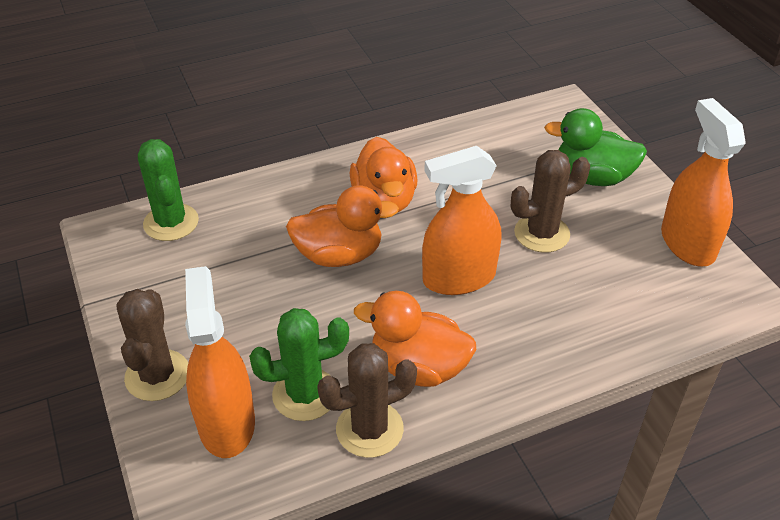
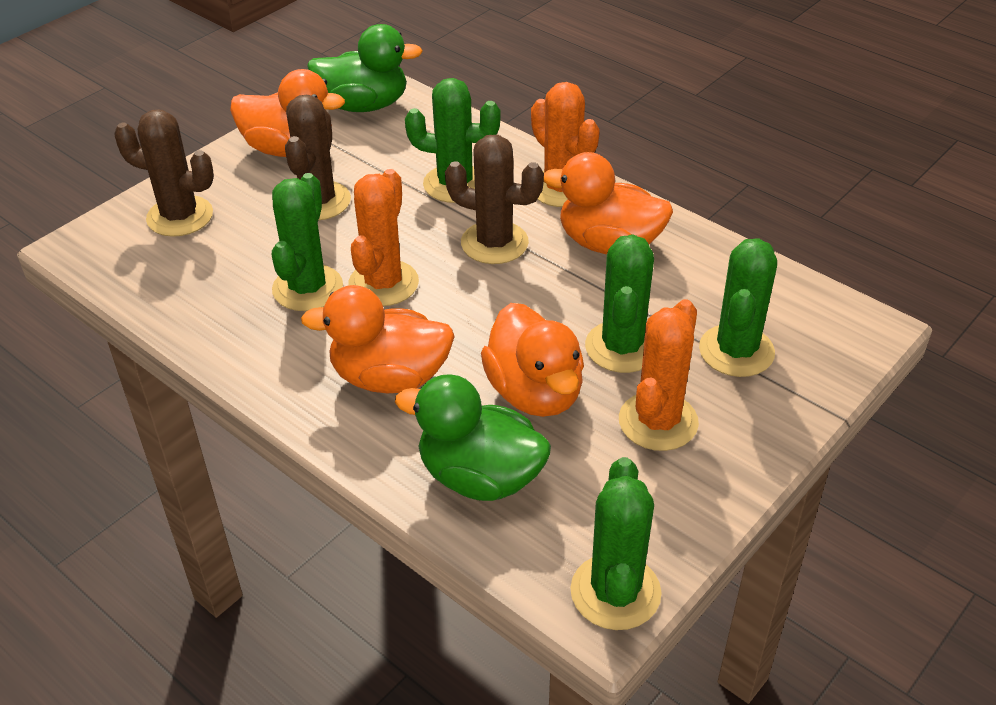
green cactus: [138,139,199,241] [249,308,349,421] = 2 -> [272,173,343,311] [405,78,501,203] [570,457,662,630] [585,234,654,373] [699,238,777,377] = 5
green duck: [544,108,647,186] = 1 -> [307,24,423,112] [395,374,551,501] = 2
orange cactus: none = 0 -> [348,169,419,306] [531,82,600,207] [619,299,699,451] = 3
orange duck: [286,185,399,267] [349,137,418,212] [354,291,476,387] = 3 -> [230,69,345,157] [301,285,455,393] [481,303,584,417] [544,152,673,254] = 4
orange spray bottle: [185,266,255,458] [422,146,502,295] [661,98,746,266] = 3 -> none = 0

